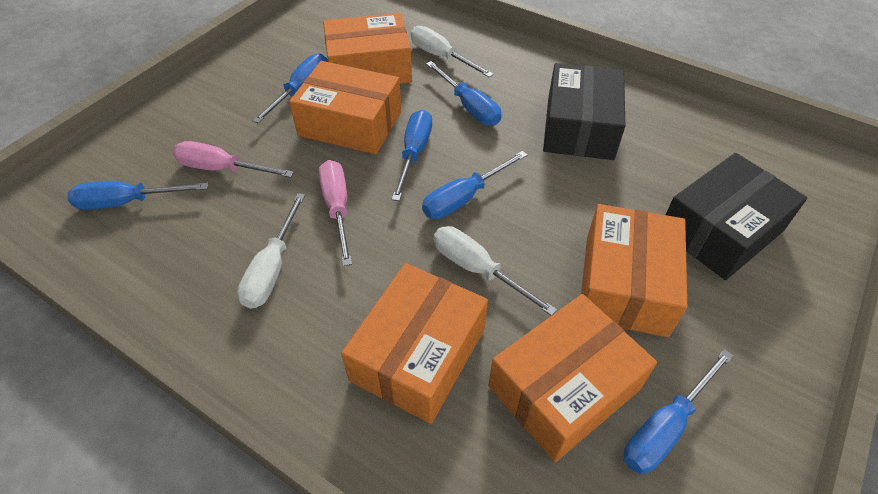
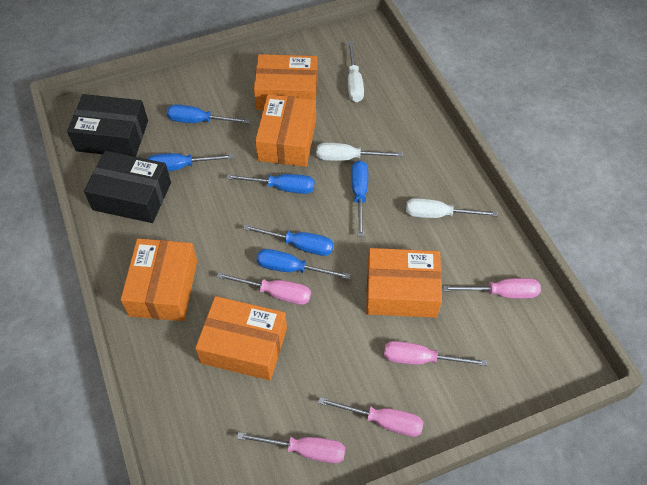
pink screwdriver: [173,141,294,178] [319,160,352,266] = 2 -> [217,272,311,305] [237,432,345,463] [318,397,424,437] [384,341,487,366] [442,278,541,299] = 5

